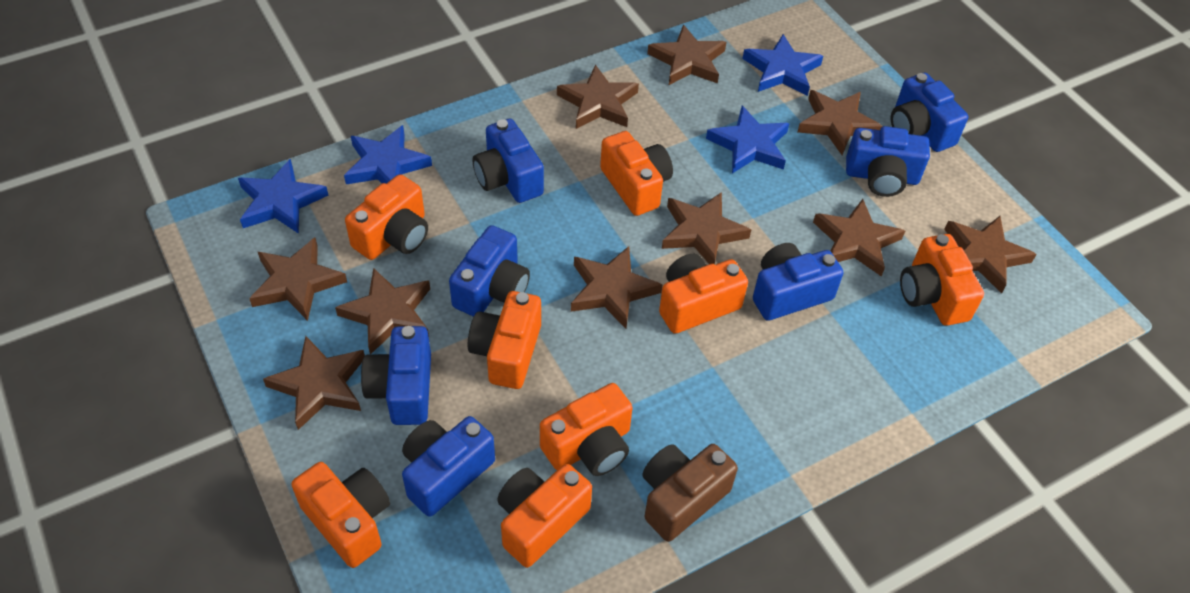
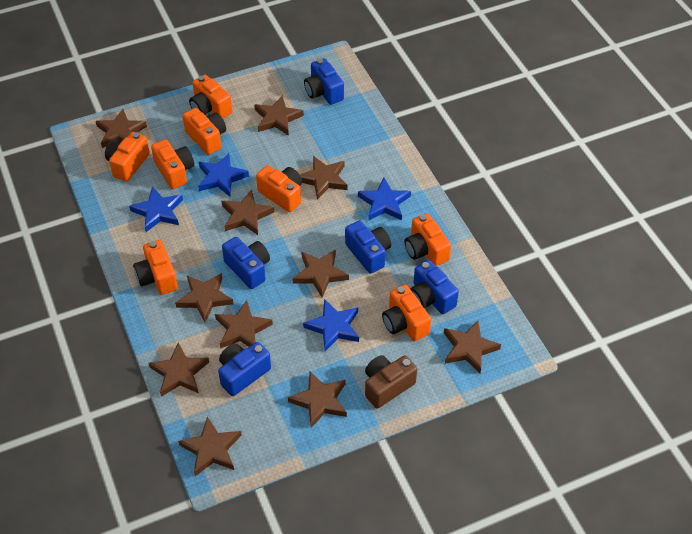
blue camera: [361,326,431,425] [402,416,495,517] [449,225,530,317] [473,119,544,203] [753,243,843,321] [846,126,930,197] [891,73,968,152] = 7 -> [218,342,271,396] [222,237,270,289] [304,58,344,105] [345,220,391,274] [410,260,459,314] = 5
brown star: [249,238,347,321] [263,336,365,430] [335,268,430,354] [557,65,639,129] [571,246,663,329] [647,25,726,85] [662,192,751,264] [798,90,883,155] [813,199,905,276] [944,216,1037,294] = 10 -> [96,109,147,148] [149,343,209,397] [175,273,234,322] [178,416,242,476] [215,300,273,349] [221,190,274,235] [255,95,304,136] [288,371,347,428] [292,250,349,298] [300,156,347,200] [444,320,501,373] = 11

